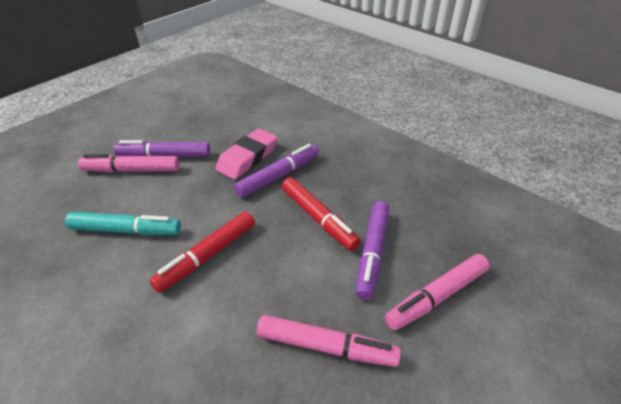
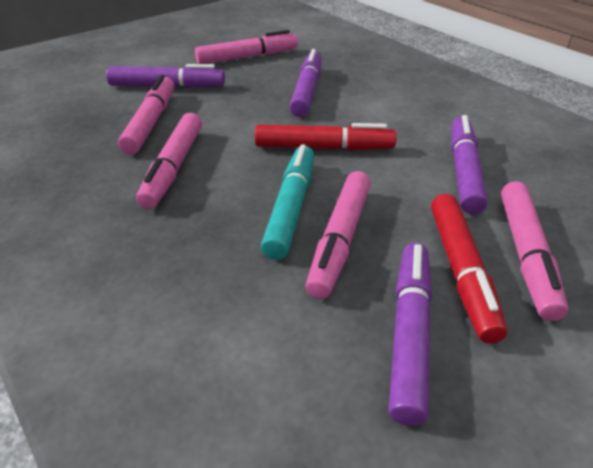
pink eraser: [215,128,278,180] = 1 -> none = 0
pink marker: [78,154,179,172] [257,315,401,367] [385,254,490,330] = 3 -> [118,75,174,155] [136,113,202,209] [195,30,298,64] [305,171,371,299] [501,181,568,321] = 5
purple marker: [114,140,210,157] [234,144,319,198] [356,201,390,300] = 3 -> [106,64,225,88] [290,49,322,117] [389,243,432,426] [451,115,488,214] = 4

